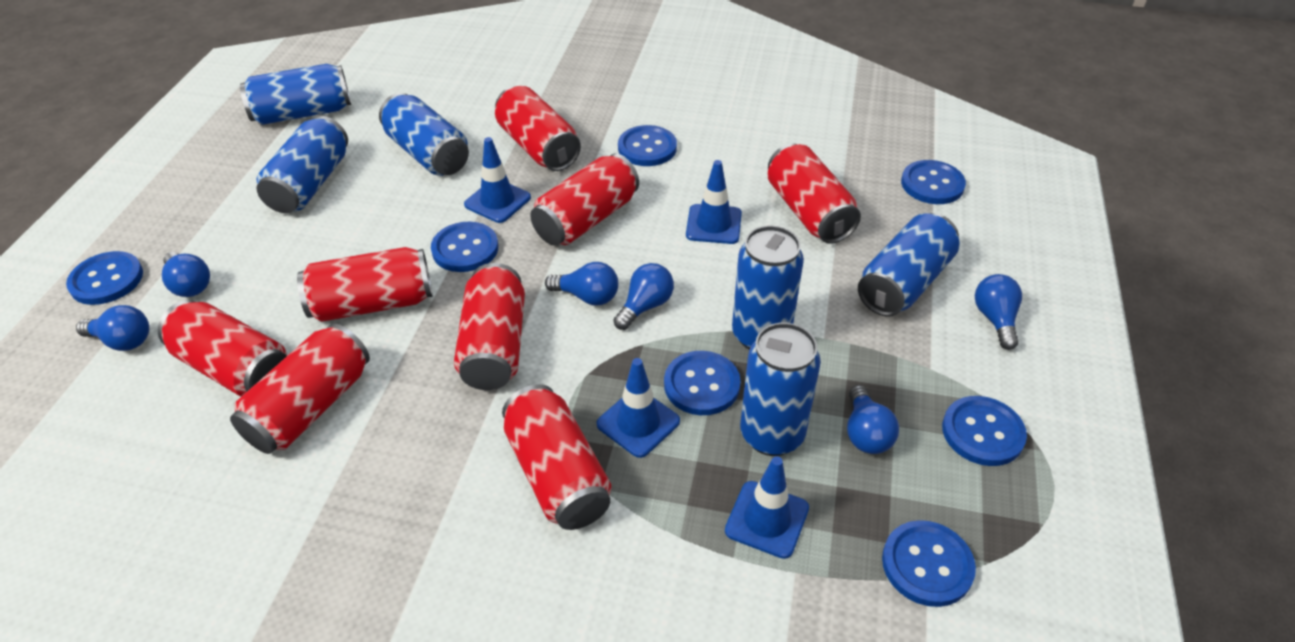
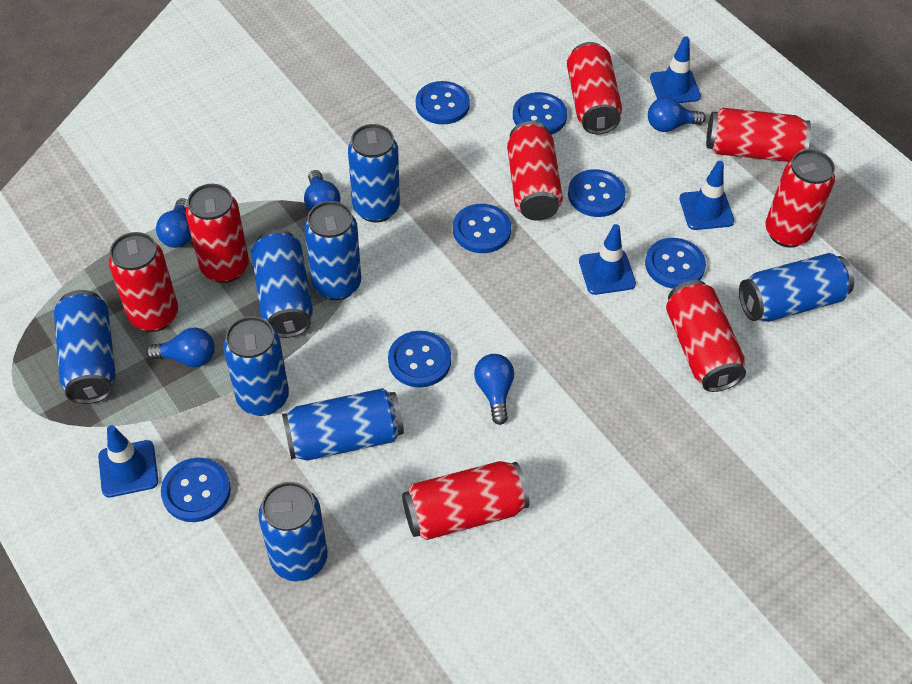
blue can: [240,64,351,125] [257,116,348,213] [379,93,469,176] [732,226,804,349] [740,323,821,456] [858,213,960,317] = 6 -> [54,290,116,404] [223,316,289,416] [251,229,313,338] [258,482,328,581] [282,388,404,461] [304,201,361,300] [348,124,400,223] [739,253,854,322] = 8
blue light bulb: [76,305,149,351] [162,252,210,297] [545,262,618,305] [613,263,674,330] [847,385,899,454] [975,274,1022,350] = 6 -> [146,328,215,367] [156,198,192,248] [304,170,341,211] [474,354,514,425] [648,97,706,132] = 5

